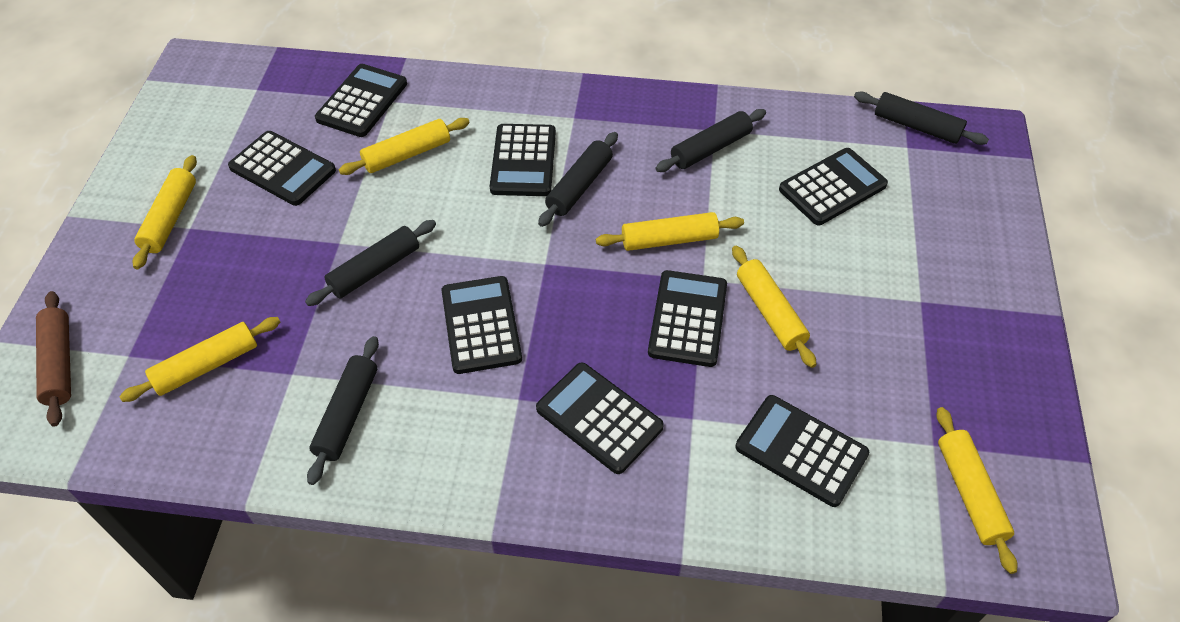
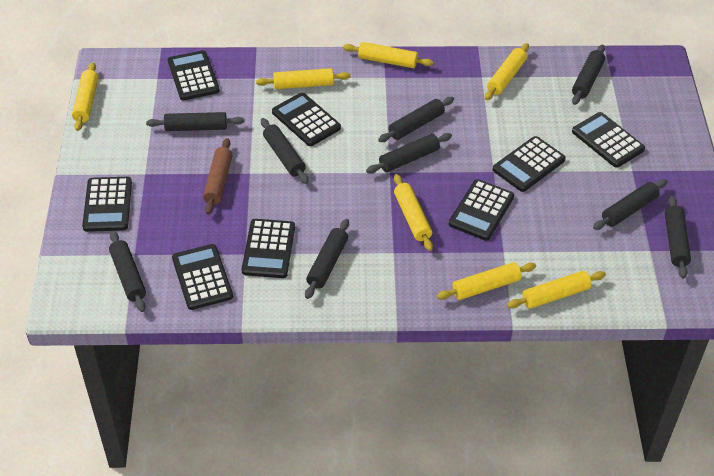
black rolling pin: [305,220,436,306] [307,336,379,485] [538,132,618,227] [655,109,766,172] [854,92,989,145] = 5 -> [109,231,146,312] [146,112,245,131] [261,118,308,184] [305,219,349,299] [366,133,452,174] [378,97,454,142] [572,45,605,105] [593,179,668,230] [665,196,691,278] = 9
yellow rolling pin: [119,317,280,402] [133,155,197,269] [339,118,470,175] [596,212,744,251] [732,246,817,368] [936,407,1018,574] = 6 -> [72,62,98,131] [256,68,351,89] [343,42,434,68] [394,174,433,251] [437,262,536,300] [485,43,529,100] [507,271,606,309] = 7

